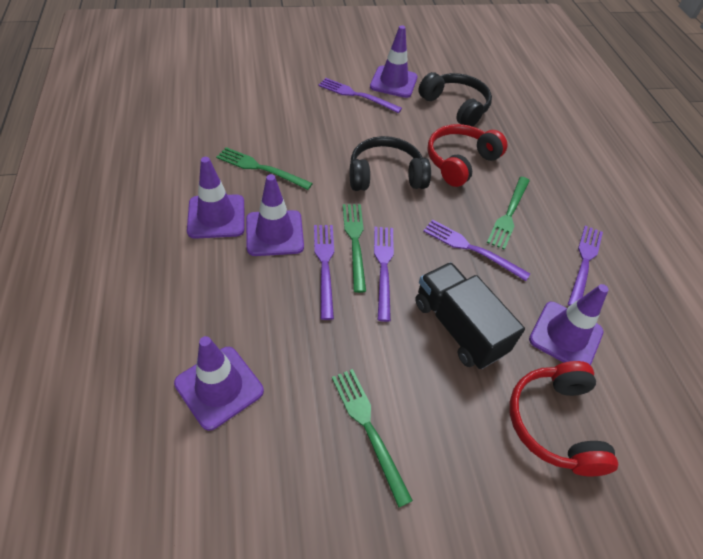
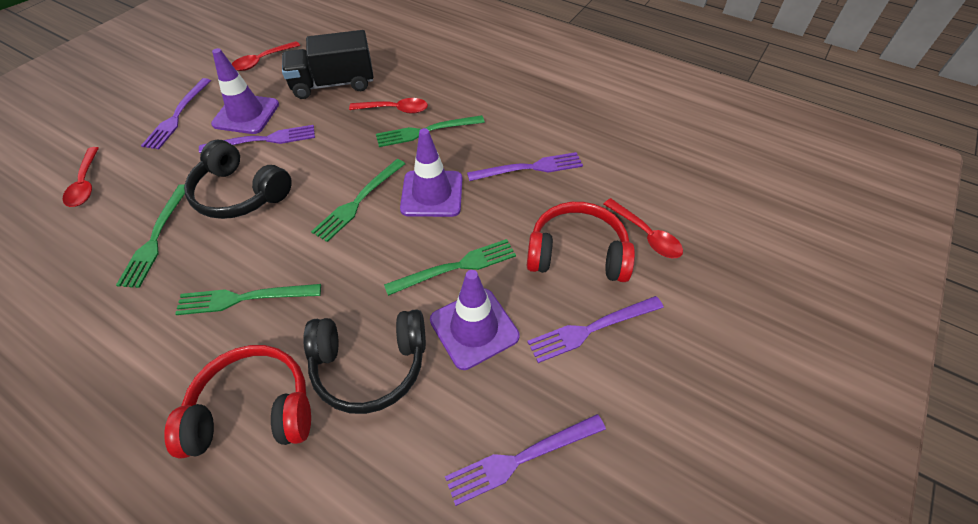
green fork: [216,147,313,190] [332,369,413,508] [343,204,366,293] [487,177,530,250] = 4 -> [116,184,185,288] [175,284,321,315] [311,159,405,242] [376,115,485,147] [384,239,516,296] = 5
purple traffic cone: [174,336,264,431] [187,157,244,239] [246,174,304,256] [370,25,418,98] [529,284,609,365] = 5 -> [211,48,279,134] [400,128,462,217] [430,270,520,370] = 3
red spoon: none = 0 -> [63,147,99,207] [232,41,300,71] [349,98,428,114] [604,198,683,258] = 4

